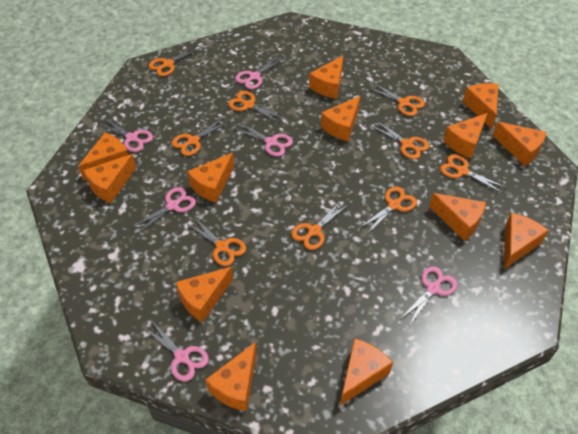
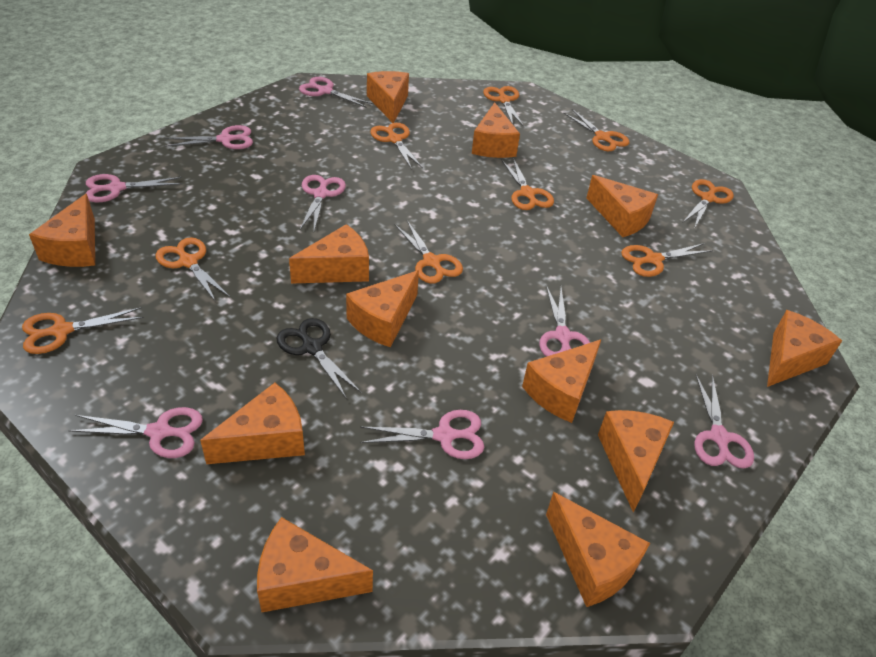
black scissors: none = 0 -> [276,318,362,399] = 1
orange cheese: [78,133,128,180] [83,154,136,203] [176,267,233,323] [187,153,234,203] [205,342,256,411] [309,55,344,99] [321,96,360,141] [340,338,393,406] [429,193,486,241] [443,113,488,158] [462,83,498,129] [493,122,547,166] [504,213,549,269] = 13 -> [29,194,95,267] [200,383,305,464] [257,517,373,612] [289,224,369,283] [346,270,419,348] [367,71,409,123] [472,102,520,158] [522,339,601,423] [546,492,650,607] [587,175,658,237] [598,410,674,513] [767,310,842,387] = 12
pink scissors: [97,117,153,152] [131,187,196,234] [142,320,209,382] [233,122,293,157] [235,56,284,89] [400,266,458,326] = 6 -> [68,407,203,458] [85,174,183,202] [164,125,253,149] [299,77,373,108] [300,175,346,231] [360,410,484,459] [539,285,590,357] [695,374,754,468] = 8

